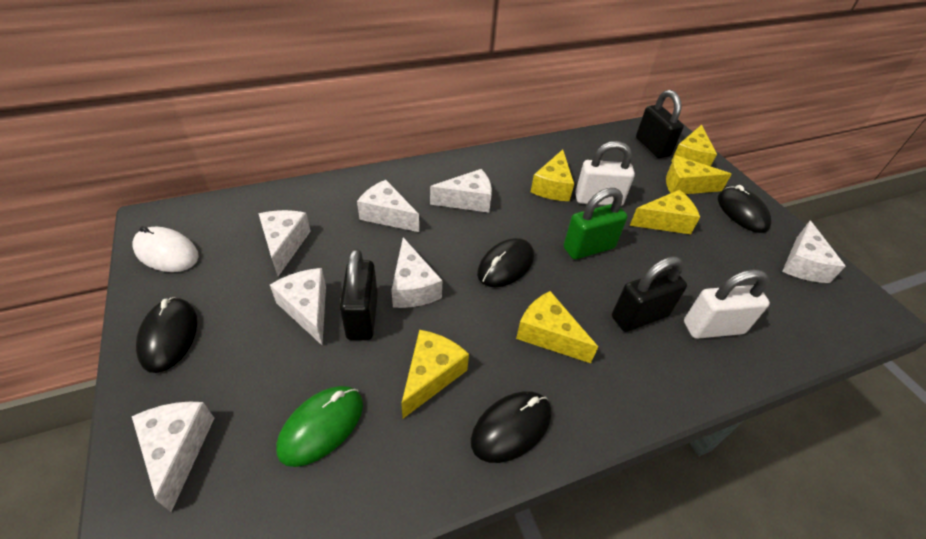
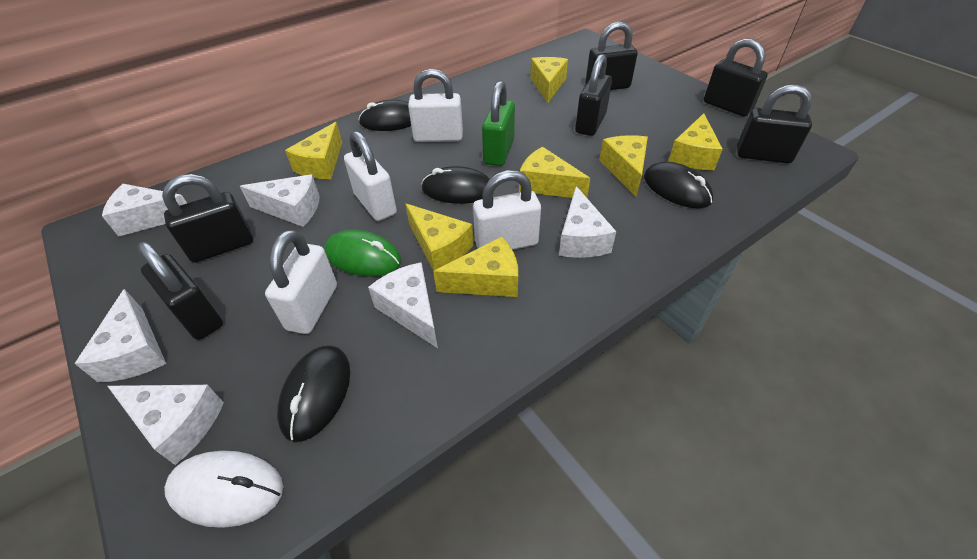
black padlock: [340,249,378,340] [612,256,687,332] [636,90,684,158] = 3 -> [137,242,223,340] [162,174,253,263] [575,54,612,136] [586,21,638,90] [704,38,768,116] [737,84,812,164] = 6
white cheese: [132,402,214,512] [258,210,311,276] [270,268,326,345] [357,180,419,232] [391,237,442,308] [430,169,492,213] [782,220,845,283] = 7 -> [75,289,166,382] [102,184,187,237] [107,385,224,465] [240,174,320,227] [368,262,438,348] [559,186,616,258] = 6
white padlock: [575,141,635,206] [684,269,770,339] = 2 -> [265,230,337,334] [344,131,397,221] [408,69,463,142] [473,170,541,250] = 4
yellow cheese: [401,330,469,418] [516,291,598,363] [531,149,574,201] [630,190,700,234] [666,155,732,194] [672,125,717,166] = 6 -> [285,122,342,179] [405,204,473,271] [433,237,518,297] [519,147,590,198] [530,57,568,103] [599,135,648,197] [668,113,723,170] = 7

